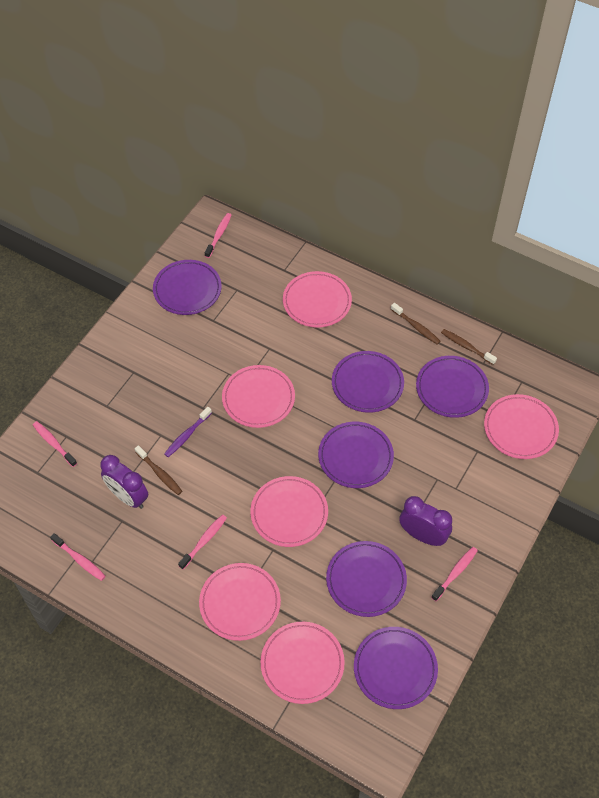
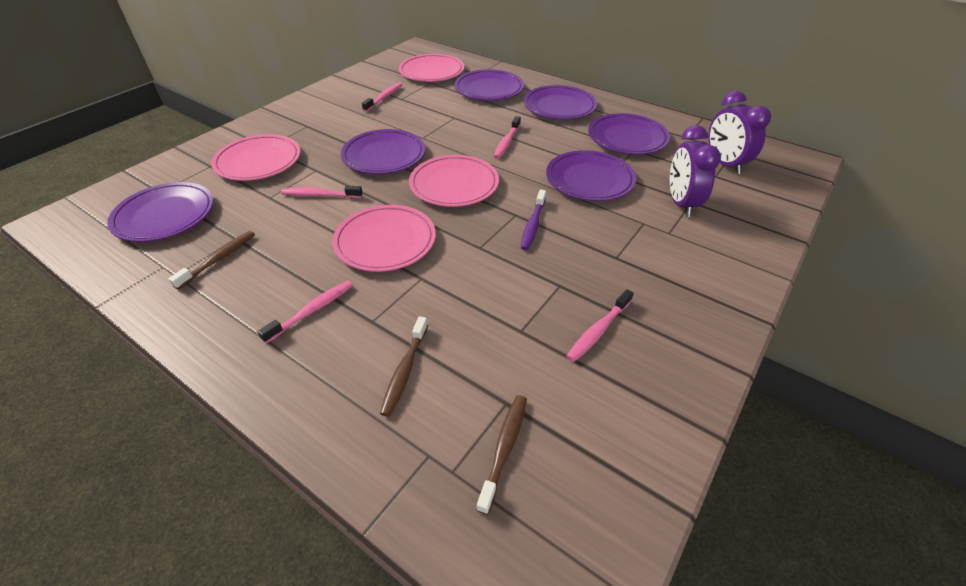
pink plate: [199,563,281,641] [222,365,295,428] [251,476,328,547] [261,622,345,704] [283,271,352,328] [484,394,559,459] = 6 -> [211,134,300,181] [332,205,436,272] [399,54,464,82] [409,155,499,207] = 4

